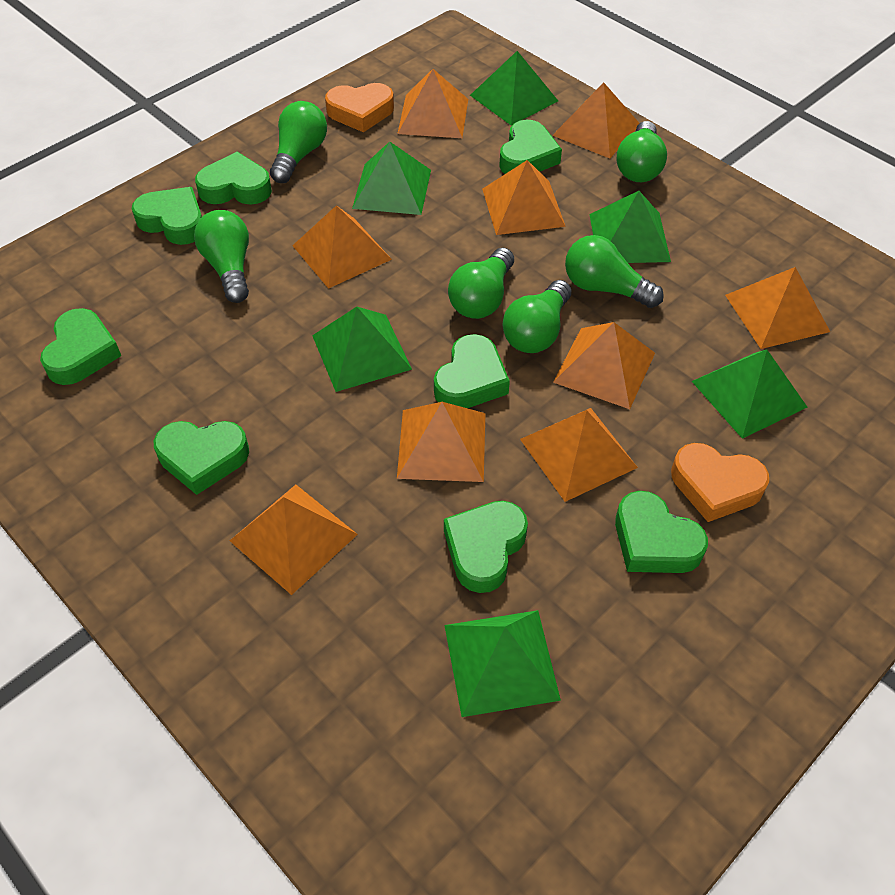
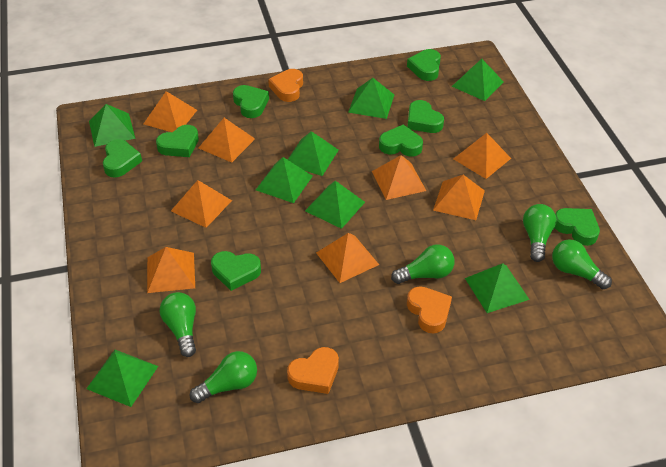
green light bulb: [194,210,249,303] [270,101,327,183] [448,248,514,319] [503,280,571,353] [565,235,664,308] [617,121,667,182] = 6 -> [160,292,196,357] [190,351,257,403] [391,244,454,284] [523,204,556,262] [552,240,612,289] = 5
green pyramid: [312,307,412,392] [352,142,431,215] [444,610,561,717] [470,51,558,125] [589,191,671,263] [692,350,807,439] = 6 -> [86,350,158,407] [89,104,135,147] [256,157,313,203] [287,131,339,176] [305,181,365,229] [348,78,394,119] [452,59,504,101] [465,263,530,313] = 8
orange heart: [325,83,394,132] [671,443,769,522] = 2 -> [268,69,303,102] [287,347,339,394] [407,286,452,334] = 3
orange pyramid: [230,485,358,595] [292,205,392,289] [397,69,468,138] [397,402,486,482] [482,160,566,235] [520,408,638,502] [552,82,640,158] [553,322,655,409] [725,267,830,349] = 9 -> [144,91,197,132] [147,247,195,293] [171,180,232,228] [199,118,255,163] [316,233,379,283] [372,155,426,200] [433,175,485,220] [453,133,511,179] = 8

